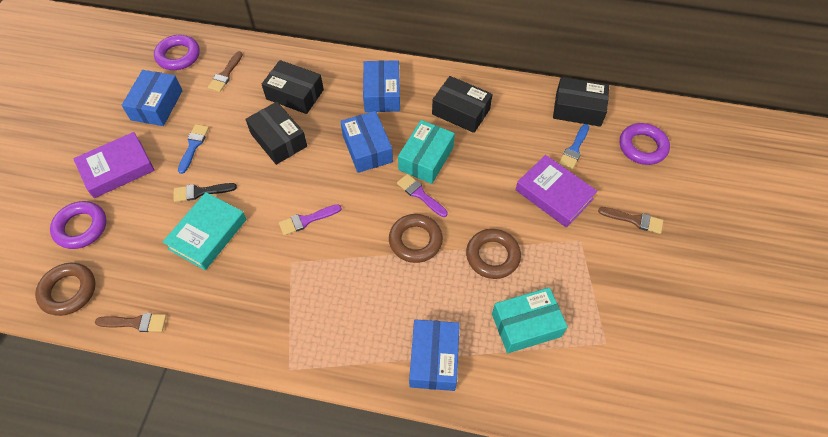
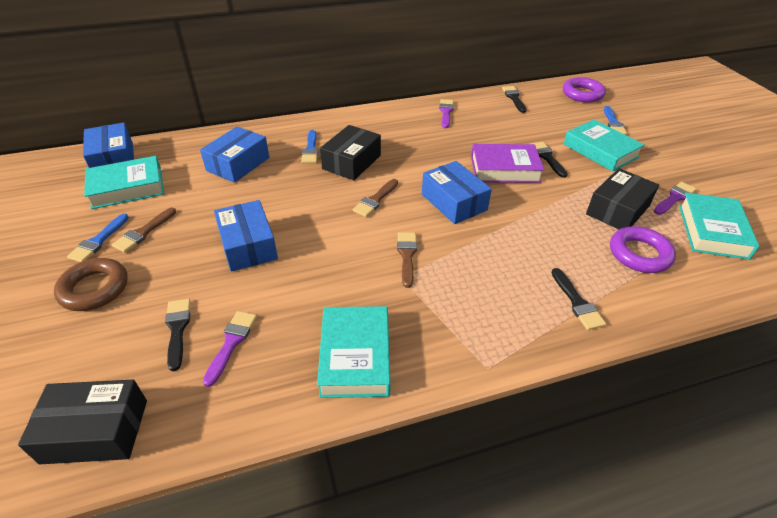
black box: [245,102,307,165] [262,60,324,114] [432,76,493,133] [553,77,609,127] = 4 -> [18,380,147,464] [320,125,381,180] [586,168,659,229] = 3
black brush: [174,183,237,202] = 1 -> [165,299,190,371] [502,86,526,113] [531,142,568,178] [551,268,606,330] = 4
blue brush: [178,124,209,174] [559,124,589,170] = 2 -> [67,214,129,262] [301,130,318,163] [604,106,627,135] = 3
brown ring: [35,263,96,316] [389,214,443,263] [466,229,521,279] = 3 -> [54,258,128,311] = 1
purple book: [73,132,155,198] [516,155,597,228] = 2 -> [471,144,544,183] = 1
purple brush: [279,204,342,236] [397,174,448,217] = 2 -> [203,311,257,387] [439,99,454,128] [653,182,696,215] = 3
purple ring: [50,201,106,249] [154,35,200,70] [620,123,670,165] = 3 -> [563,77,606,103] [610,226,676,273] = 2
turquoise book: [163,192,247,270] = 1 -> [84,156,164,209] [317,306,391,398] [564,119,644,172] [679,193,759,260] = 4
turquoise box: [398,120,455,184] [492,287,568,353] = 2 -> none = 0

